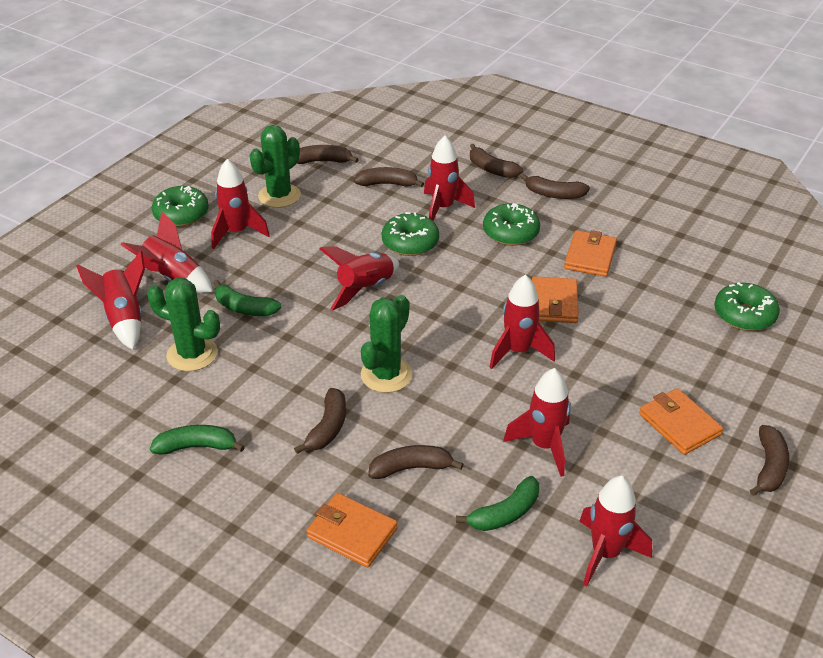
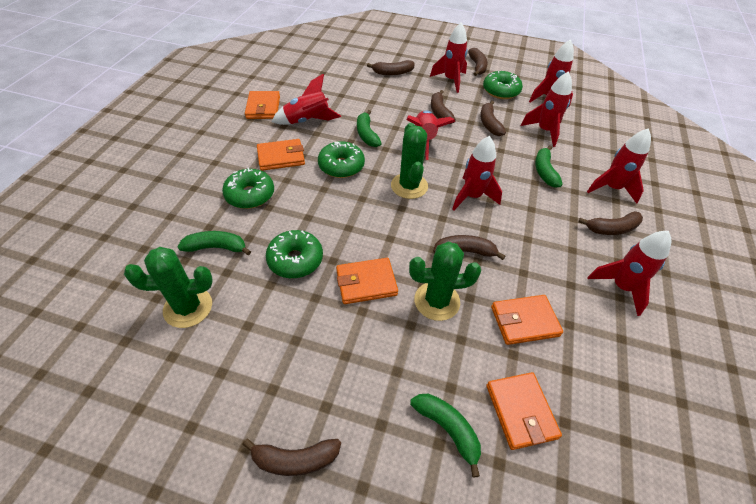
green banana: [150,425,245,455] [214,280,281,316] [456,476,539,531] = 3 -> [178,231,251,255] [357,110,382,147] [410,394,481,478] [535,146,563,188] = 4
orange wallet: [306,493,398,567] [532,276,579,323] [564,230,617,277] [639,388,723,455] = 4 -> [245,91,280,119] [257,139,305,171] [336,258,398,304] [486,372,562,450] [491,295,563,345] = 5

